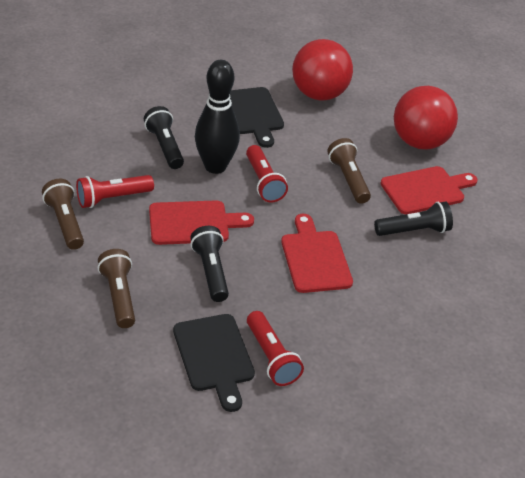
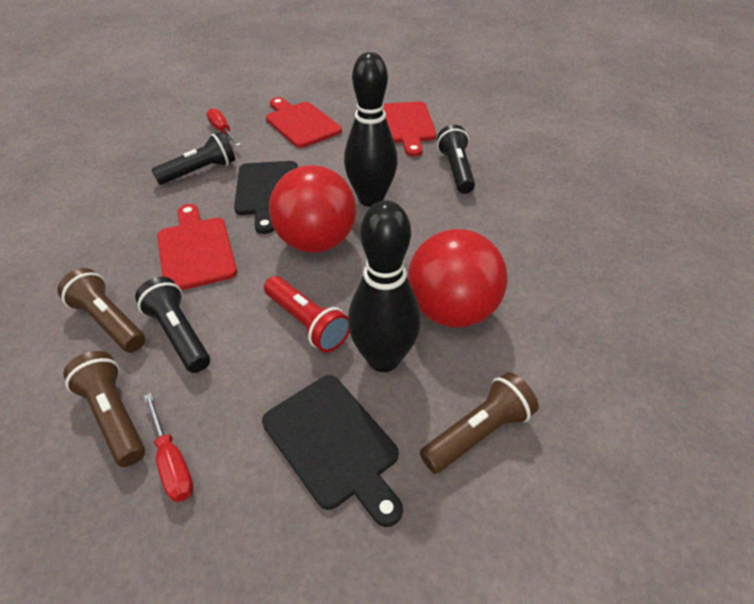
black bowling pin: [195,60,240,174] = 1 -> [344,52,398,207] [348,200,421,372] = 2
red flashlight: [76,175,154,208] [246,145,288,203] [247,311,304,386] = 3 -> [264,276,350,352] = 1
red screwdriver: none = 0 -> [144,393,194,502] [207,108,241,147] = 2

